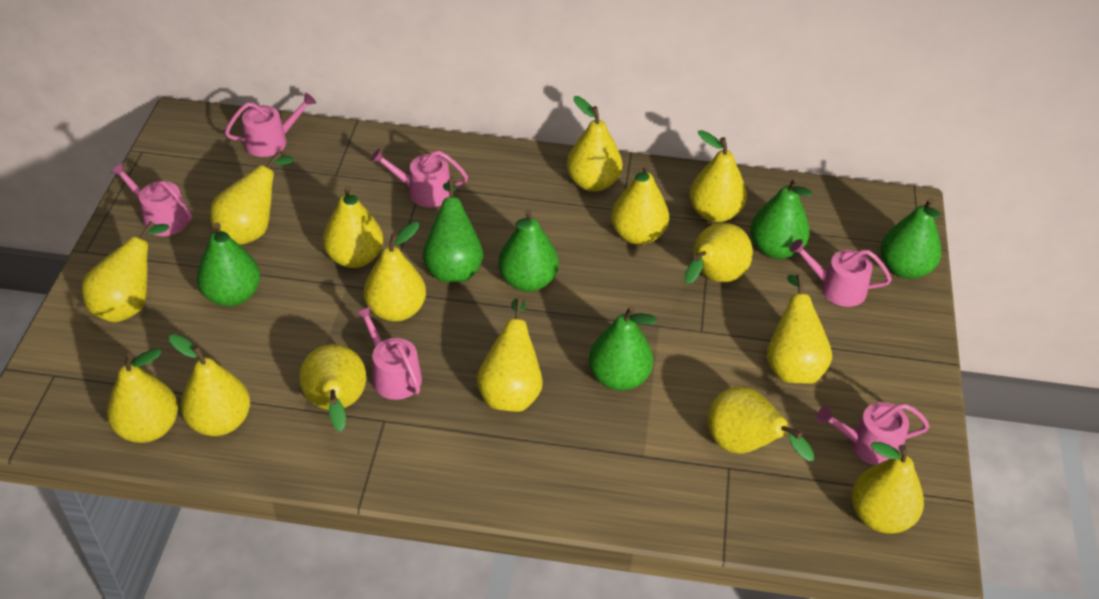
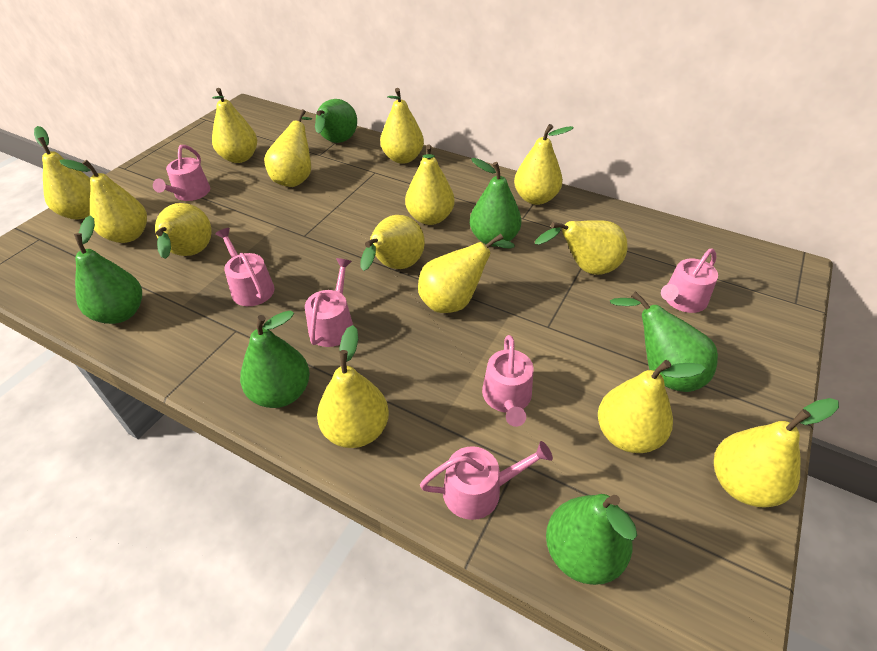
yellow pear: [82,221,169,322] [107,349,178,443] [169,334,250,436] [210,152,294,245] [299,344,366,431] [323,185,383,268] [364,222,426,322] [477,298,543,412] [567,96,622,192] [611,163,669,245] [684,223,753,284] [689,130,747,222] [707,386,814,461] [767,274,832,384] [851,442,924,534] = 15 -> [34,126,91,219] [59,159,147,243] [155,203,212,259] [212,88,257,163] [264,109,312,187] [317,325,389,448] [360,215,425,271] [380,88,424,164] [405,144,455,225] [418,234,515,313] [514,124,574,205] [535,220,628,275] [598,360,706,453] [714,398,839,508] = 14

